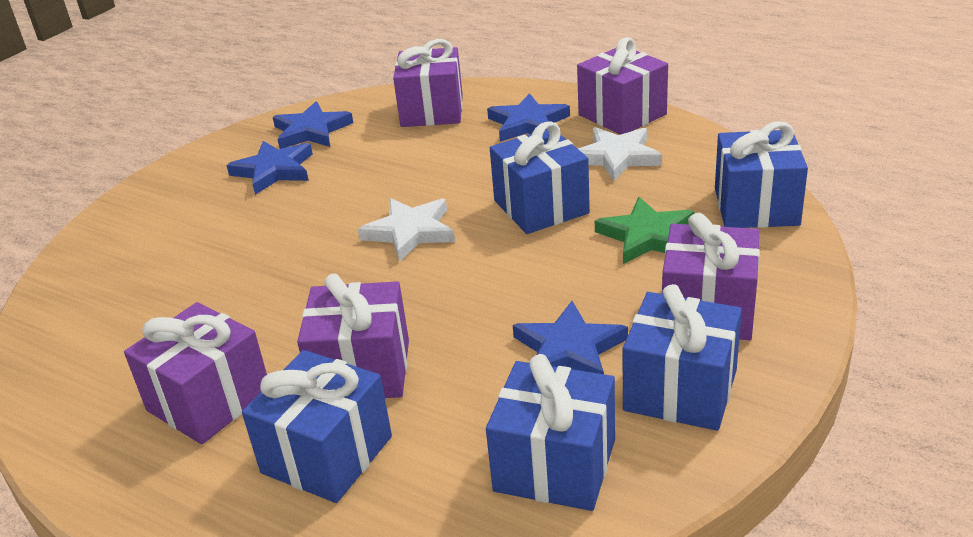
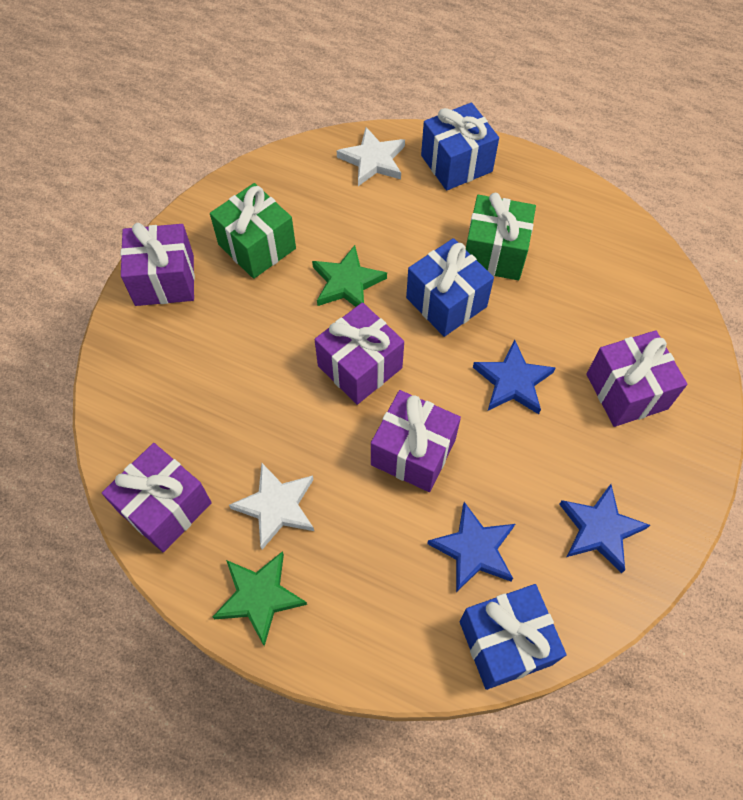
blue gift: [242,350,392,503] [486,354,615,511] [490,121,590,234] [623,284,742,431] [715,122,808,228] = 5 -> [406,238,494,337] [421,102,499,191] [460,584,566,690] = 3
blue star: [226,141,313,195] [273,101,353,149] [487,93,570,142] [513,301,628,374] = 4 -> [427,502,515,592] [473,340,556,414] [559,484,650,573] = 3
green gift: none = 0 -> [210,183,296,279] [466,193,536,280] = 2
green star: [595,197,695,264] = 1 -> [213,551,307,646] [312,245,387,307] = 2

